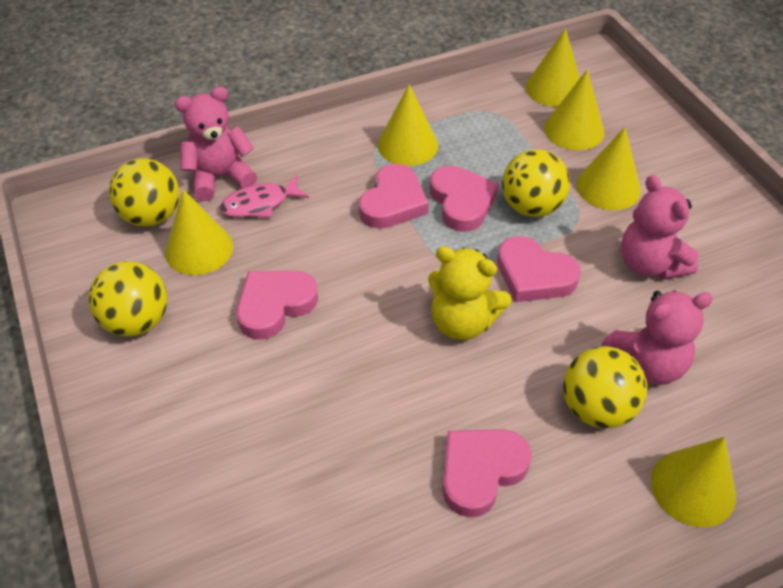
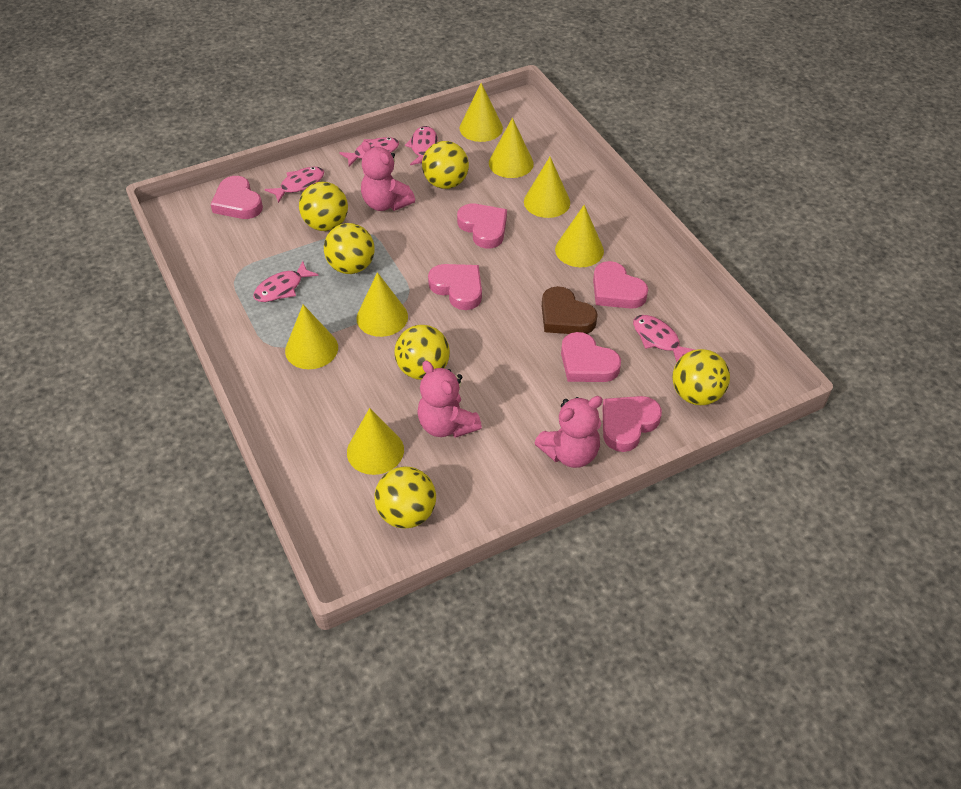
brown heart: none = 0 -> [542,286,598,334] = 1
pink fish: [220,175,309,218] = 1 -> [253,261,319,302] [265,167,324,203] [339,137,399,166] [405,126,438,165] [633,315,696,362] = 5
pink heart: [236,271,318,340] [359,164,429,229] [430,166,499,232] [443,429,532,517] [497,236,581,302] = 5 -> [210,176,263,219] [428,264,482,310] [457,204,507,249] [561,332,621,382] [593,261,648,309] [603,396,662,452] = 6
yellow ball: [88,261,167,337] [109,158,180,227] [502,149,570,217] [563,346,647,428] = 4 -> [299,182,348,231] [324,223,374,274] [375,466,436,529] [394,325,450,380] [422,141,469,189] [672,349,730,405] = 6
yellow cone: [165,190,233,275] [378,85,438,166] [526,28,580,107] [544,69,604,150] [576,127,641,210] [651,437,736,527] = 6 -> [285,305,338,369] [347,408,404,475] [356,272,408,337] [460,83,503,142] [489,118,534,178] [524,157,570,218] [555,205,604,267] = 7
yellow teddy bear: [428,246,512,340] = 1 -> none = 0

